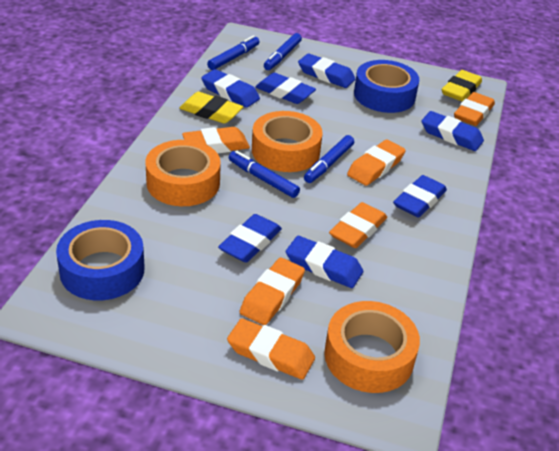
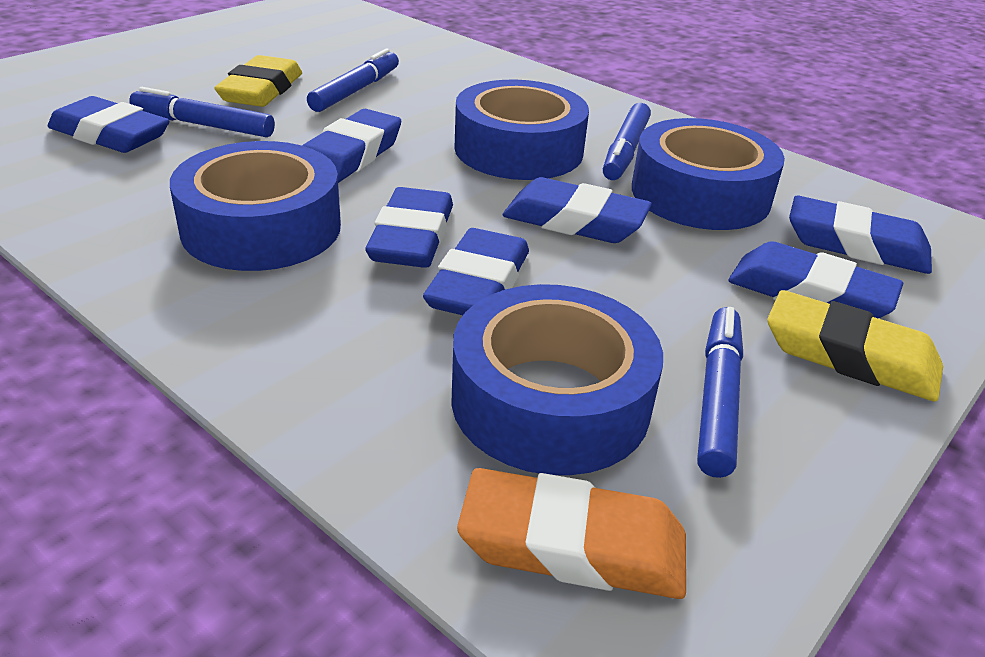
blue tape: [56,220,145,300] [354,60,419,113] = 2 -> [170,141,341,271] [451,284,663,475] [454,80,589,180] [632,118,785,230] = 4
orange eraser: [182,127,250,153] [227,318,315,380] [240,258,305,325] [329,202,387,248] [347,139,406,186] [454,92,495,126] = 6 -> [457,468,686,599] = 1
orange tape: [145,140,221,206] [252,111,323,172] [324,301,420,393] = 3 -> none = 0

